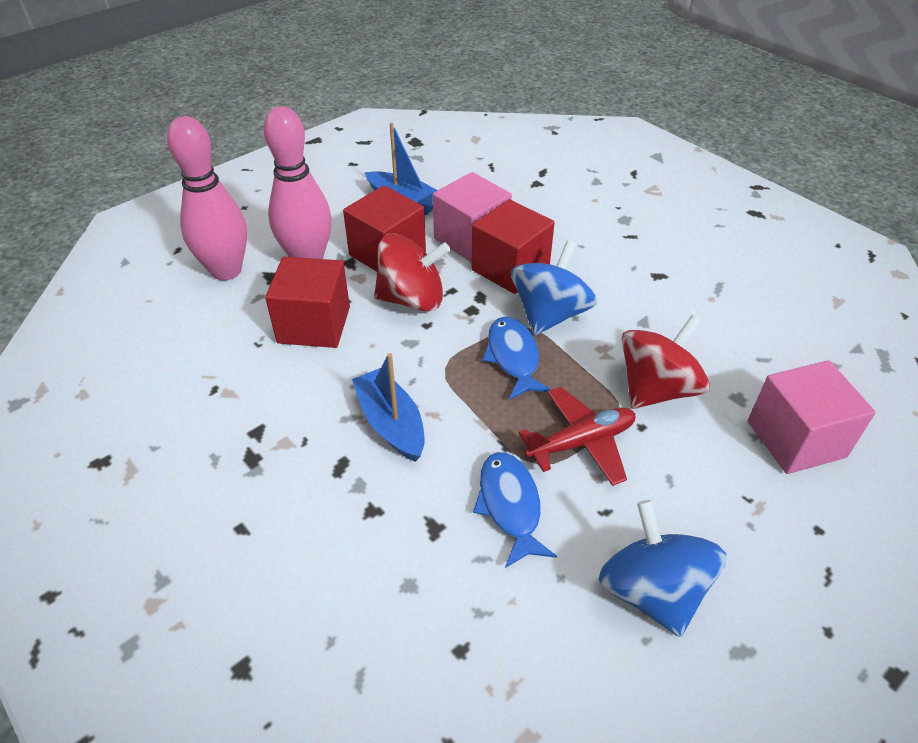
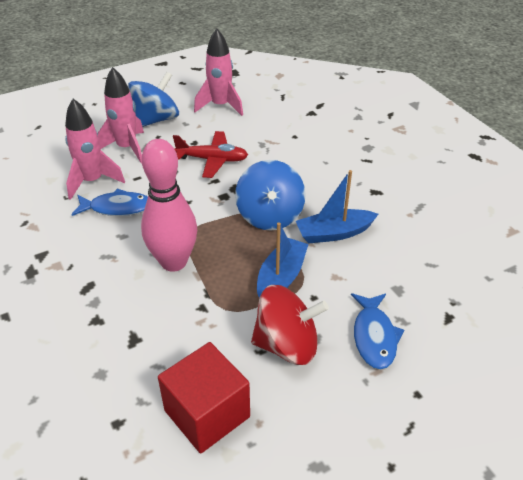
pink bowling pin: [167,116,247,280] [263,106,332,259] = 2 -> [141,139,197,272] = 1
pink cube: [433,172,512,262] [748,360,876,474] = 2 -> none = 0
pink rocket: none = 0 -> [65,99,125,200] [98,67,144,163] [194,28,243,116] = 3
red cube: [265,257,350,348] [343,185,426,272] [471,199,555,294] = 3 -> [158,342,250,454] = 1
red spinning top: [374,234,450,312] [622,315,710,409] = 2 -> [251,285,329,365] = 1

